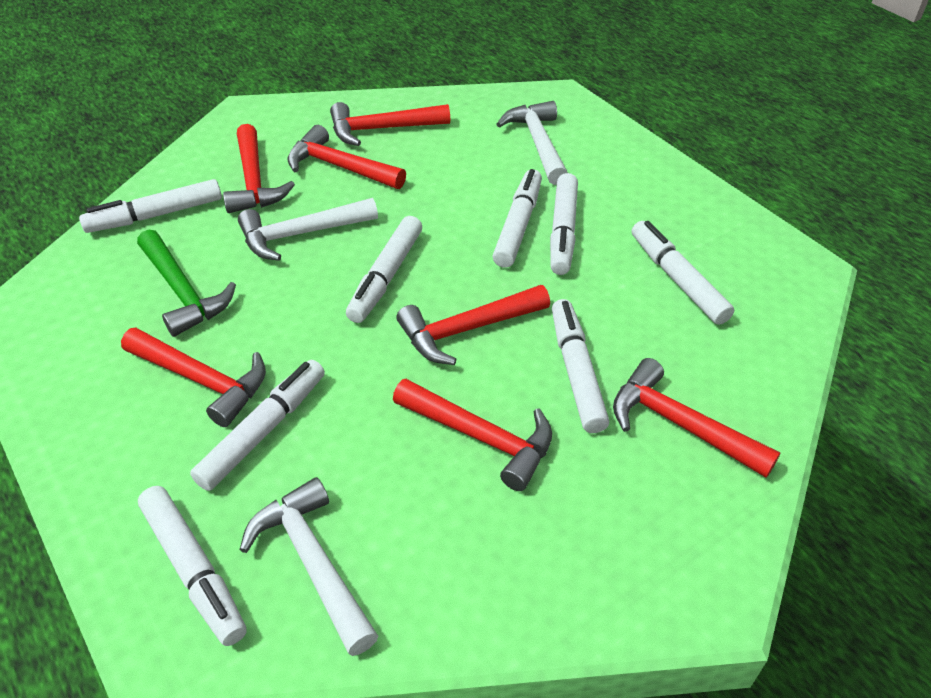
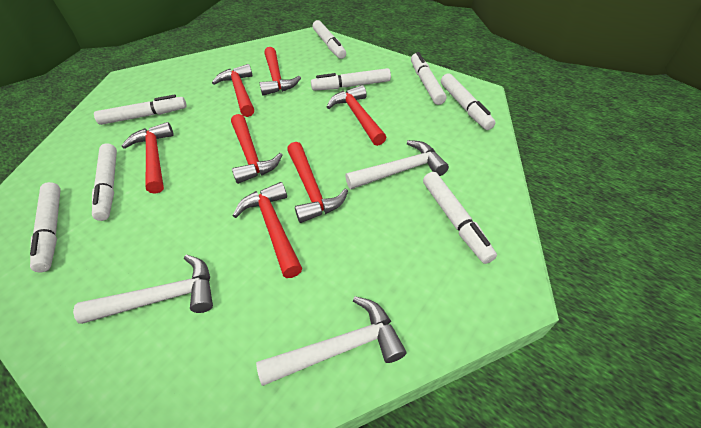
green hammer: [137,230,236,337] = 1 -> none = 0

